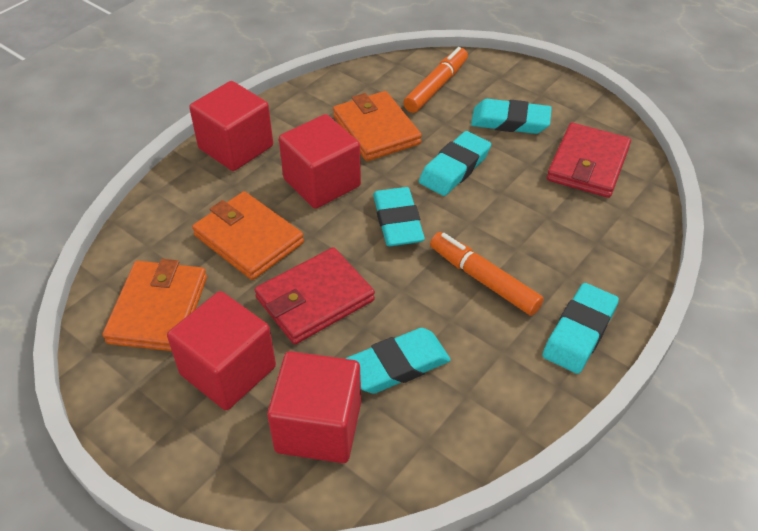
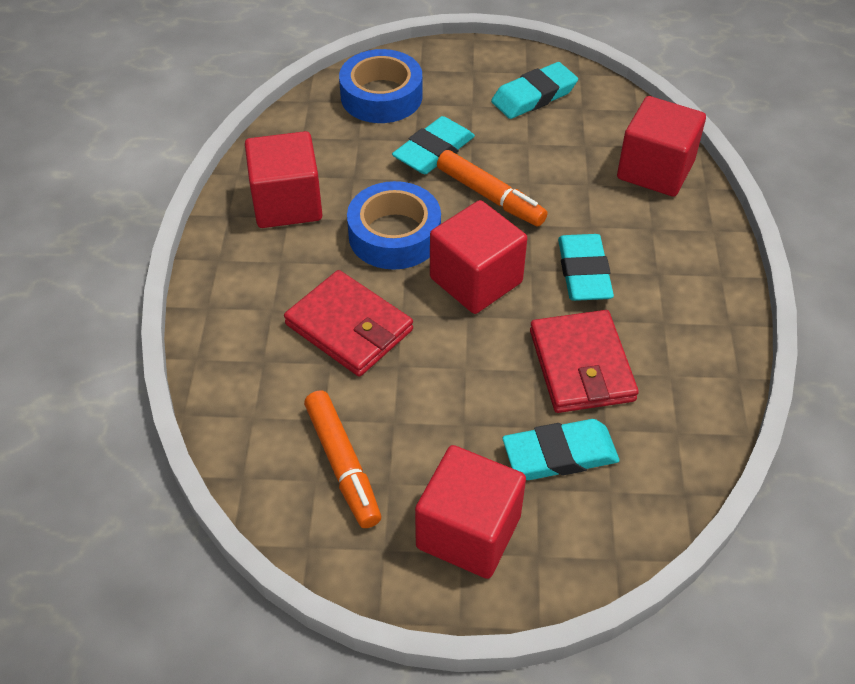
blue tape: none = 0 -> [339,49,423,123] [347,181,441,270] = 2
orange wallet: [103,259,207,351] [192,191,304,280] [333,91,422,161] = 3 -> none = 0
turquoise eraser: [346,328,451,394] [373,187,425,246] [419,131,491,196] [471,99,552,134] [542,283,619,374] = 5 -> [392,116,475,174] [491,62,578,119] [503,419,620,480] [558,234,614,301] = 4

